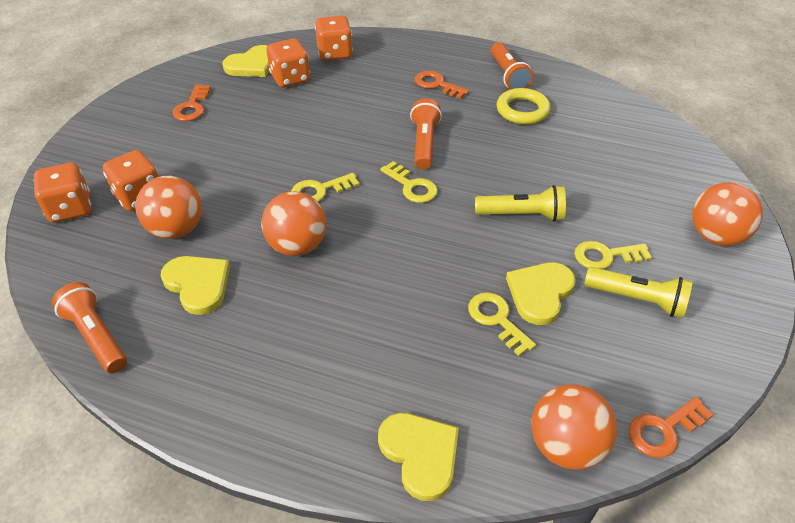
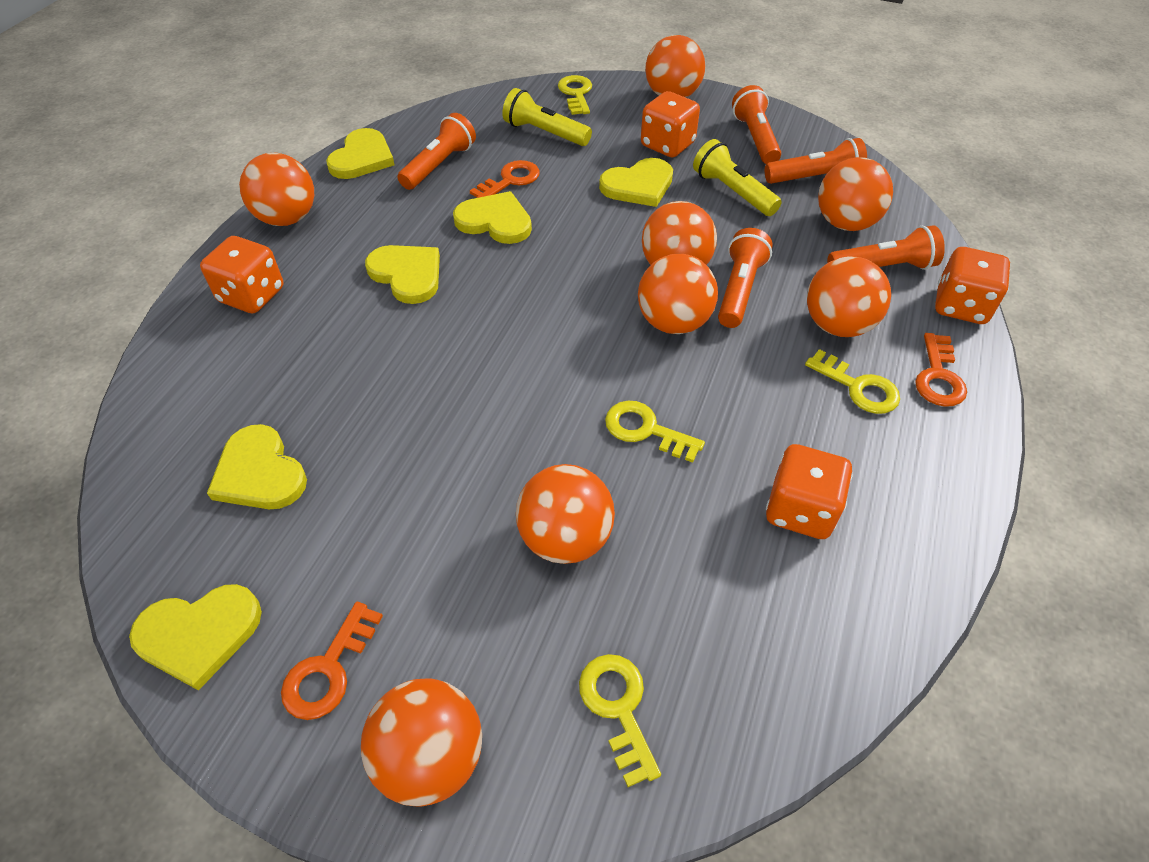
orange ball: [135,176,202,239] [261,191,326,256] [531,384,617,470] [692,182,763,246] = 4 -> [239,153,314,226] [361,678,482,807] [516,464,615,564] [638,254,718,334] [642,201,717,265] [645,35,705,98] [807,256,891,337] [818,157,893,231] = 8
orange flashlight: [52,282,127,373] [410,98,442,170] [491,42,533,89] = 3 -> [398,113,476,190] [718,228,773,328] [732,85,781,164] [765,138,867,184] [827,225,945,270] = 5
yellow heart: [161,256,230,315] [222,45,269,77] [378,413,459,501] [506,262,576,325] = 4 -> [129,584,262,691] [207,424,307,509] [326,128,394,179] [365,245,440,304] [453,191,532,244] [599,158,673,207] = 6
yellow ring: [497,88,551,125] = 1 -> none = 0

